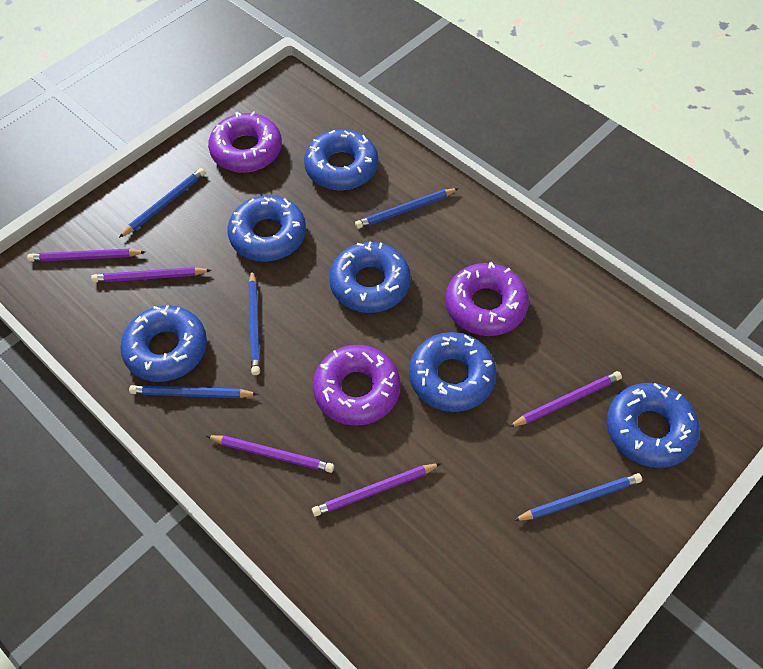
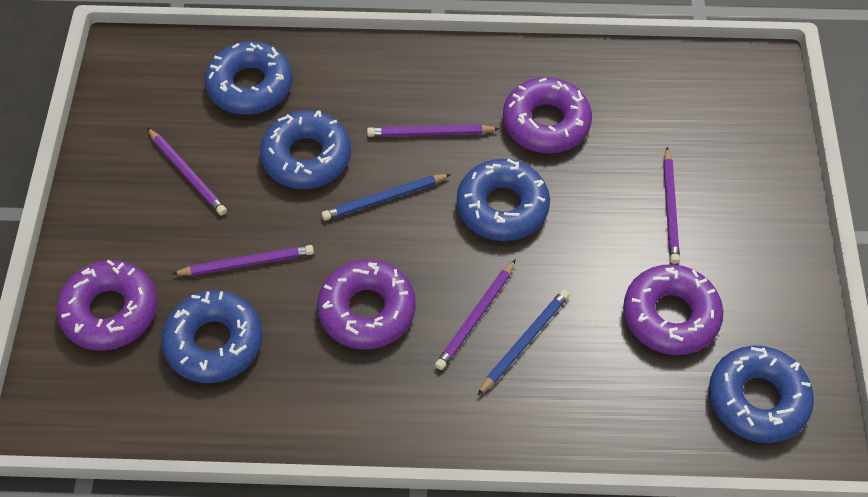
blue donut: [120,305,207,382] [227,195,306,262] [304,129,378,190] [329,241,411,313] [409,332,496,412] [607,383,700,468] = 6 -> [161,290,263,383] [205,41,293,115] [260,110,351,189] [457,159,550,241] [709,345,814,443] = 5
blue pencil: [119,168,206,238] [129,385,258,398] [249,270,260,375] [355,188,459,229] [513,473,642,521] = 5 -> [322,174,451,221] [477,289,570,396] = 2
purple donut: [208,111,282,173] [313,345,400,426] [445,262,529,336] = 3 -> [57,260,157,351] [317,259,416,350] [503,77,592,153] [623,264,723,355] = 4

